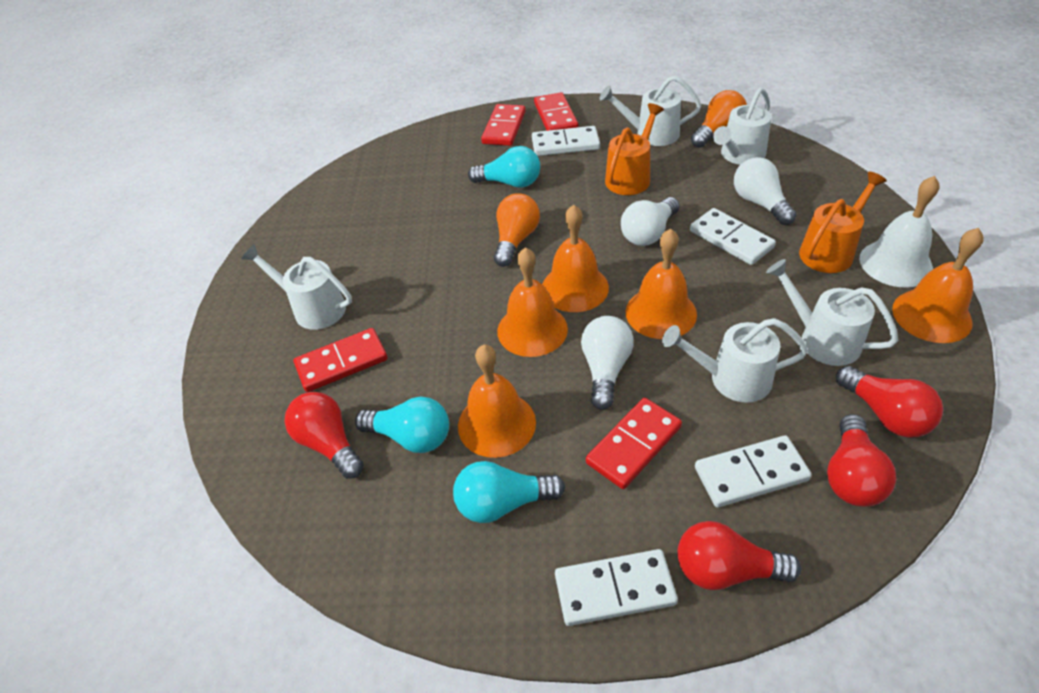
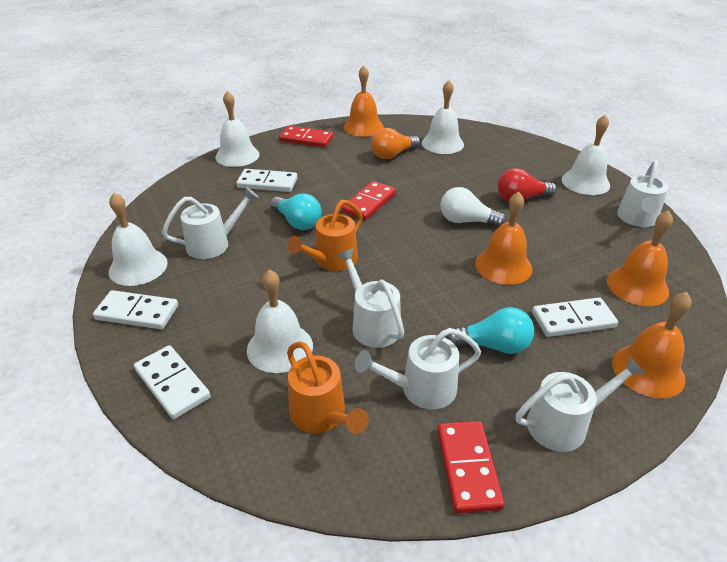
orange bell: [458,345,536,458] [497,247,568,357] [542,205,609,312] [626,229,697,339] [892,228,984,343] = 5 -> [344,65,384,137] [475,192,532,285] [607,210,673,306] [612,292,692,399] = 4
orange light bulb: [494,193,540,267] [691,90,747,148] = 2 -> [371,128,420,159] = 1
red domino: [294,328,388,392] [481,104,526,146] [534,92,578,131] [586,398,682,489] = 4 -> [279,126,334,148] [341,181,396,221] [437,421,505,514] = 3
red light bulb: [285,392,364,479] [677,521,801,590] [827,414,896,507] [836,366,943,438] = 4 -> [497,168,557,202] = 1
turquoise light bulb: [355,397,449,453] [453,461,565,523] [468,146,540,188] = 3 -> [270,193,322,230] [445,307,534,354] = 2
white bell: [859,176,940,288] = 1 -> [109,193,168,286] [215,91,260,167] [247,269,313,373] [422,80,464,154] [562,115,610,195] = 5
white light bulb: [581,316,634,410] [621,197,679,246] [734,157,797,225] = 3 -> [440,187,506,227] = 1

